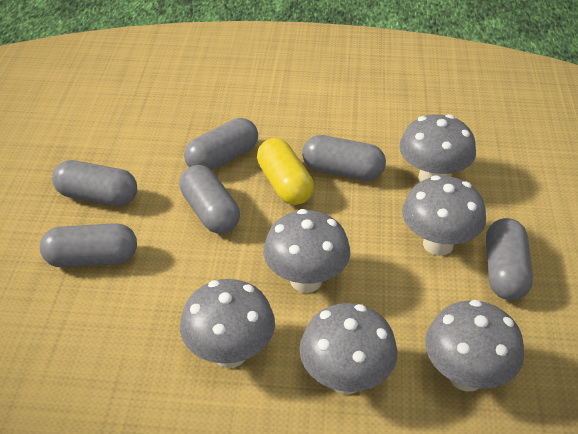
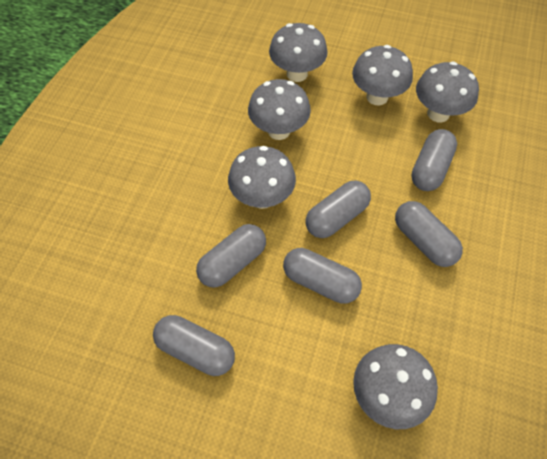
yellow capsule: [257,138,314,205] = 1 -> none = 0

